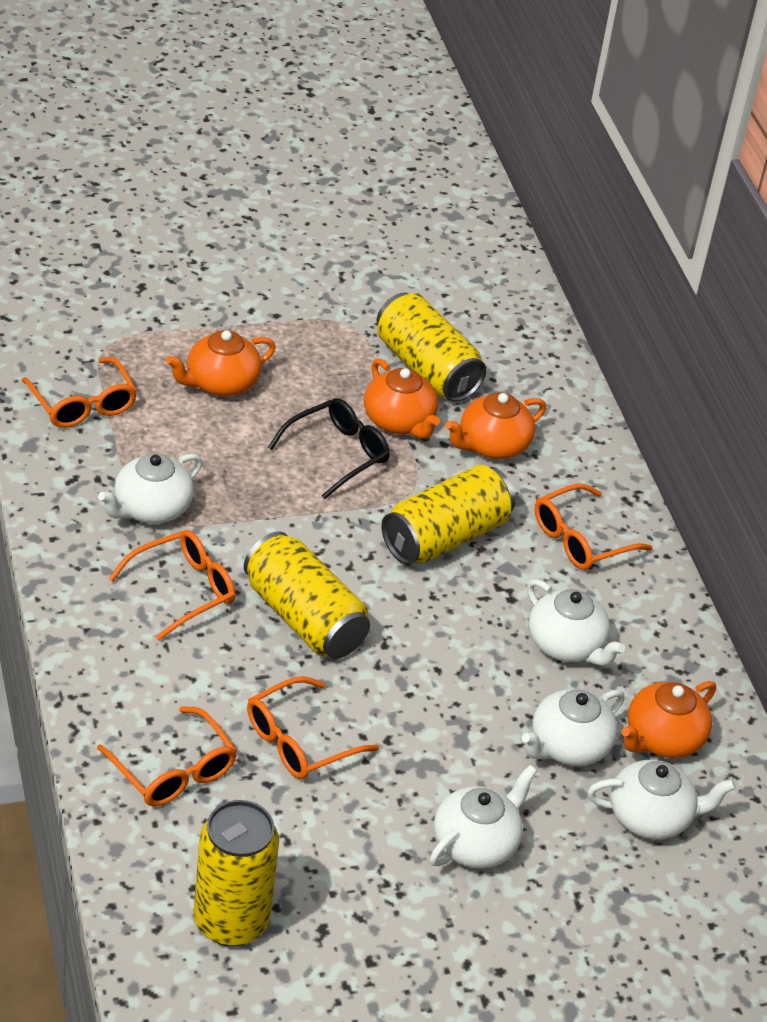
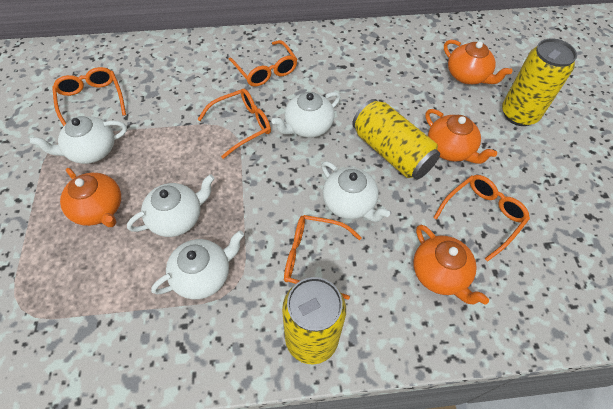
black glasses: [268,398,390,499] = 1 -> none = 0
yellow can: [194,800,279,947] [244,532,370,659] [377,293,486,402] [381,465,515,565] = 4 -> [282,277,346,364] [352,99,440,180] [502,38,577,126] = 3

